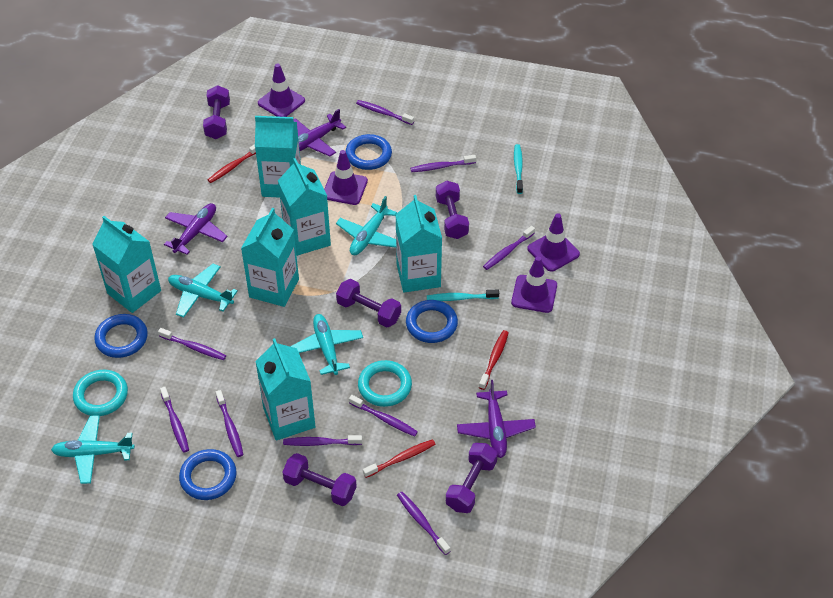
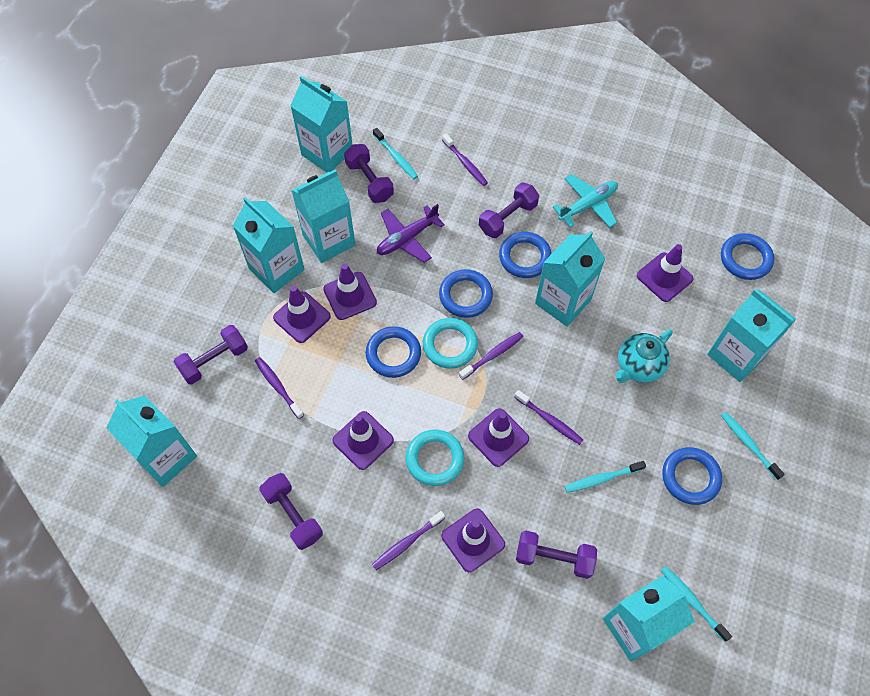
blue ring: [94,314,148,358] [179,449,237,500] [346,134,392,170] [406,300,458,343] = 4 -> [366,326,421,378] [439,269,493,318] [499,232,552,278] [662,447,722,505] [721,233,774,280] = 5
purple plane: [164,203,228,255] [293,109,346,157] [457,380,536,458] = 3 -> [377,204,445,263] = 1
purple toothbrush: [158,328,226,360] [160,387,189,453] [216,390,243,457] [283,435,362,446] [349,395,418,436] [356,100,414,125] [397,492,450,555] [410,155,476,172] [483,226,535,270] = 9 -> [255,357,304,419] [372,511,445,570] [442,133,488,186] [459,332,523,380] [514,390,583,445] = 5
purple traffic cone: [258,63,305,117] [324,150,368,205] [511,256,557,313] [527,213,580,272] = 4 -> [273,286,331,343] [323,264,377,320] [333,411,394,470] [442,509,505,572] [468,408,529,467] [637,244,694,302] = 6
red toothbrush: [208,144,256,183] [363,439,435,478] [479,330,509,390] = 3 -> none = 0
turquoise carton: [92,216,161,313] [241,208,299,307] [255,116,301,197] [255,338,316,440] [278,158,331,256] [395,195,442,292] = 6 -> [106,395,197,487] [233,197,305,293] [290,76,353,172] [291,169,356,263] [535,231,605,327] [603,575,695,661] [707,289,796,382] = 7
turquoise plane: [51,415,135,484] [168,264,238,318] [290,314,363,375] [336,196,397,255] = 4 -> [553,174,618,227] = 1
turquoise teapot: none = 0 -> [616,329,673,383] = 1
turquoise toothbrush: [427,290,499,301] [514,144,523,194] = 2 -> [373,128,418,179] [564,461,646,493] [661,566,732,642] [721,412,785,480] = 4

